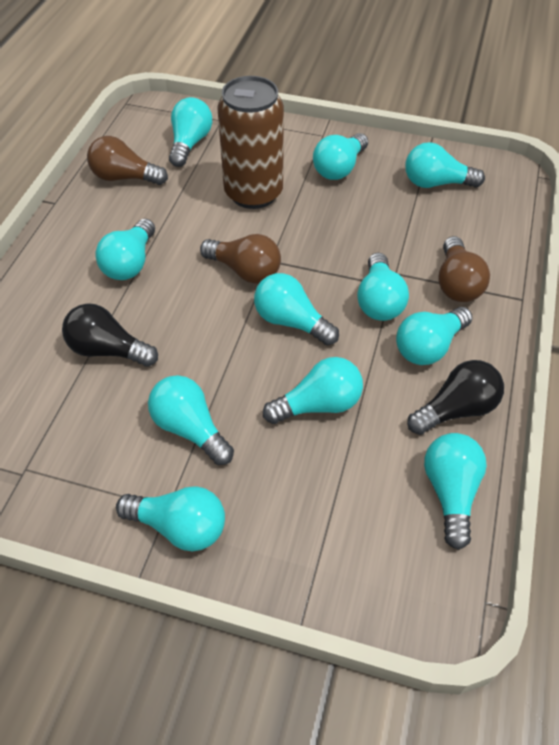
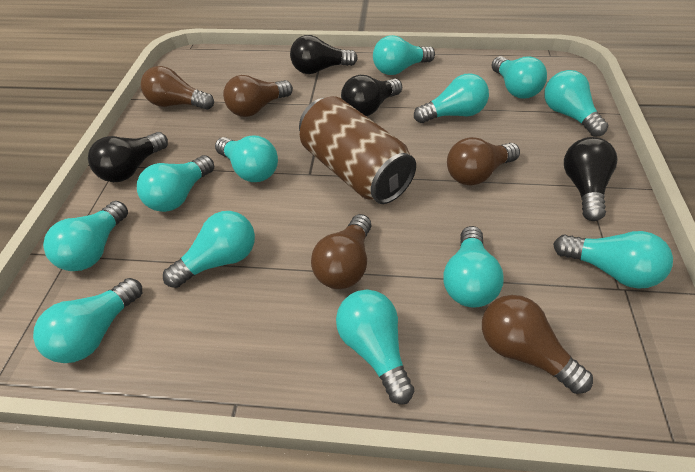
black light bulb: [62,303,158,367] [407,360,504,435] = 2 -> [88,132,168,182] [290,35,358,74] [341,75,402,116] [564,137,618,221] = 4
brown light bulb: [87,136,168,185] [200,234,281,284] [438,236,490,302] = 3 -> [141,66,214,110] [223,75,293,117] [311,214,371,289] [447,137,520,186] [482,295,593,394] = 5
turquoise light bulb: [95,219,155,280] [116,486,225,551] [148,375,234,465] [169,97,212,167] [254,273,339,345] [263,357,363,424] [313,133,368,180] [357,253,409,321] [396,307,472,365] [405,142,485,188] [424,433,487,550] = 11 -> [33,278,142,363] [43,201,128,271] [137,155,214,212] [163,211,255,288] [215,136,278,182] [336,290,414,404] [373,35,435,75] [414,73,489,123] [443,226,504,308] [492,56,547,98] [544,70,608,137] [553,231,673,289] = 12

